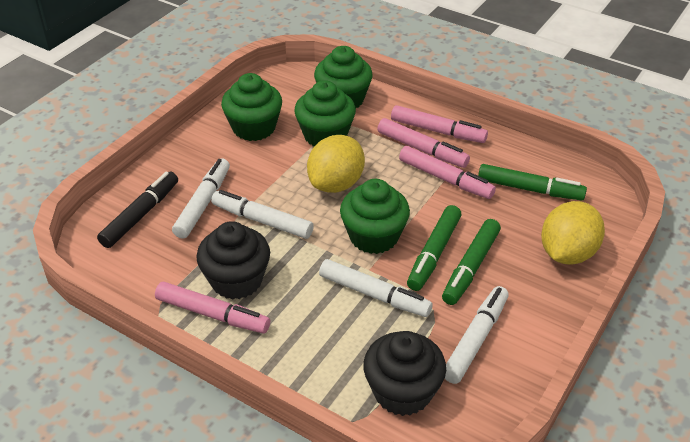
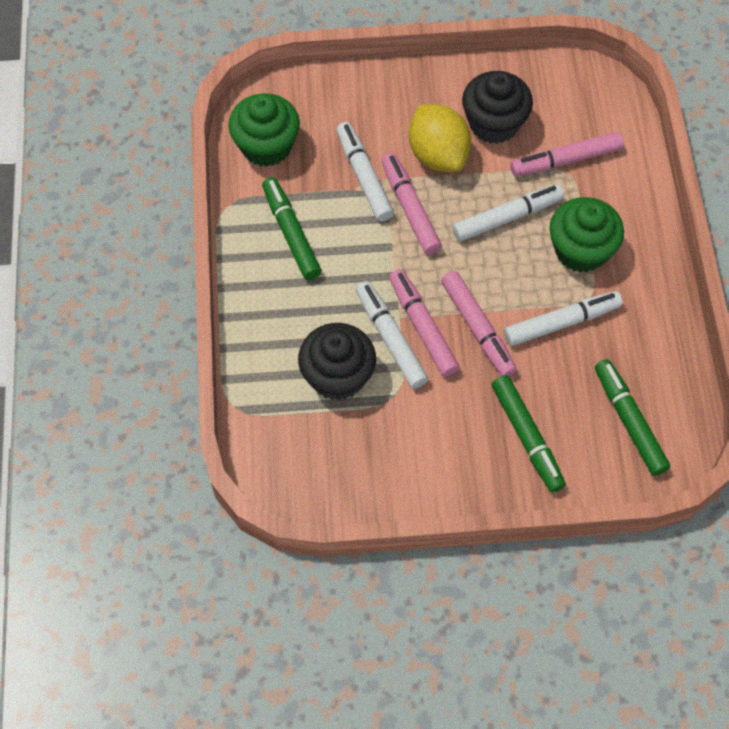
black marker: [97,171,178,248] = 1 -> none = 0
green cupcake: [221,73,282,141] [294,80,356,147] [314,46,373,108] [340,179,410,254] = 4 -> [228,93,300,167] [549,197,624,273] = 2
yellow lemon: [307,135,365,193] [541,201,605,265] = 2 -> [409,104,471,172] = 1

